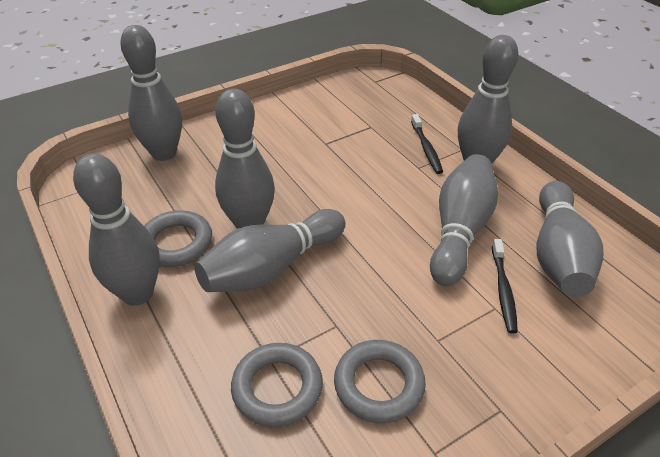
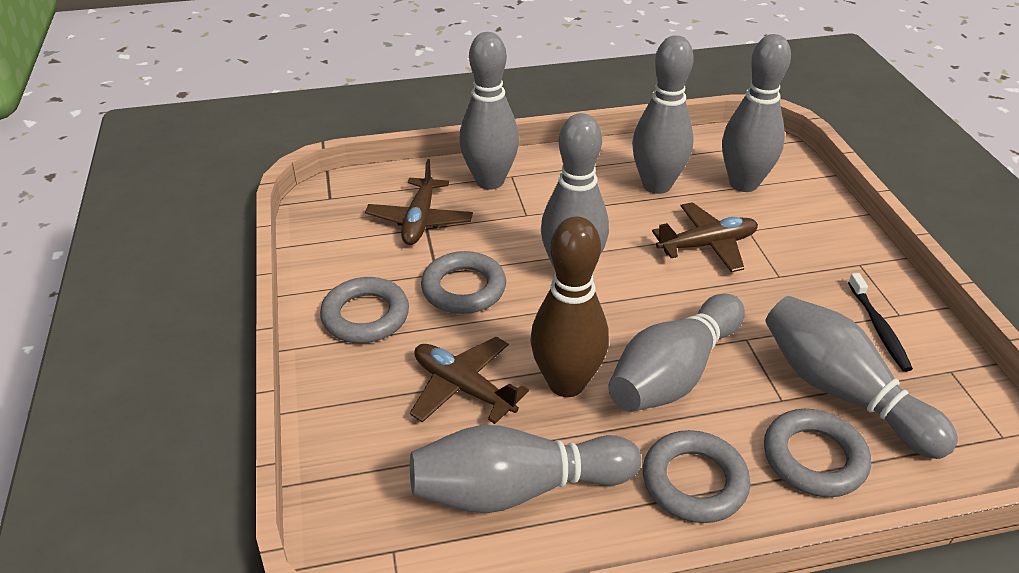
black toothbrush: [411,114,443,174] [492,239,518,334] = 2 -> [848,273,913,372] = 1
brown bowling pin: none = 0 -> [530,217,609,397] = 1
brown plane: none = 0 -> [365,159,473,245] [410,337,529,424] [652,202,758,272] = 3
grey ring: [144,210,212,267] [231,343,323,427] [334,340,426,423] = 3 -> [320,277,409,343] [421,251,506,314] [643,430,750,523] [764,409,871,497] = 4

